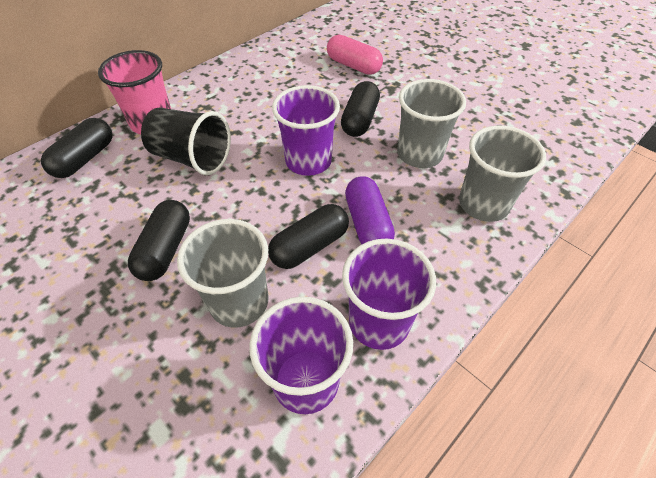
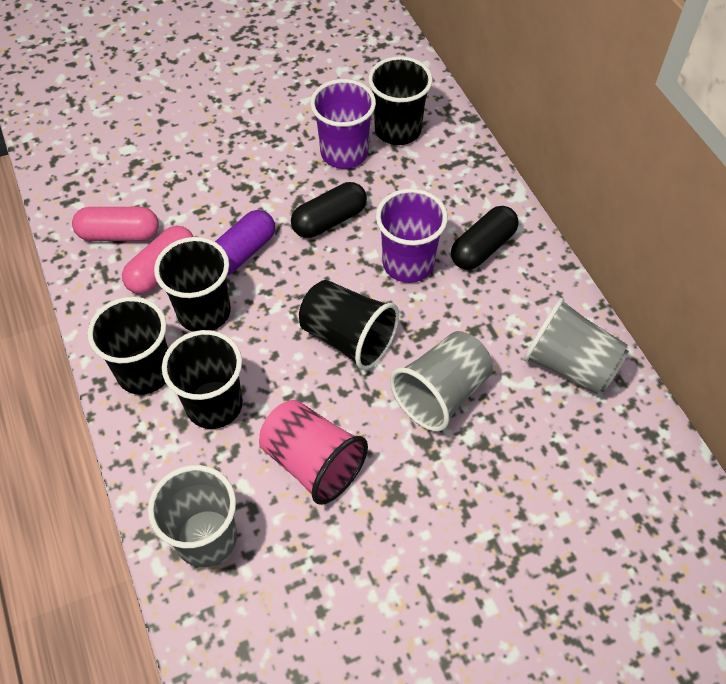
black capsule: [41,118,112,178] [128,200,190,281] [268,204,349,269] [341,81,380,137] = 4 -> [291,182,367,238] [451,206,519,270] = 2
black cup: [141,108,231,175] = 1 -> [87,297,168,395] [154,237,231,332] [162,330,243,429] [299,280,399,370] [368,56,433,145] = 5
pink capsule: [327,35,383,75] = 1 -> [72,207,159,241] [122,226,194,294] = 2
purple cup: [249,297,353,414] [272,85,340,176] [342,239,436,350] = 3 -> [310,79,376,169] [376,188,448,283] = 2

